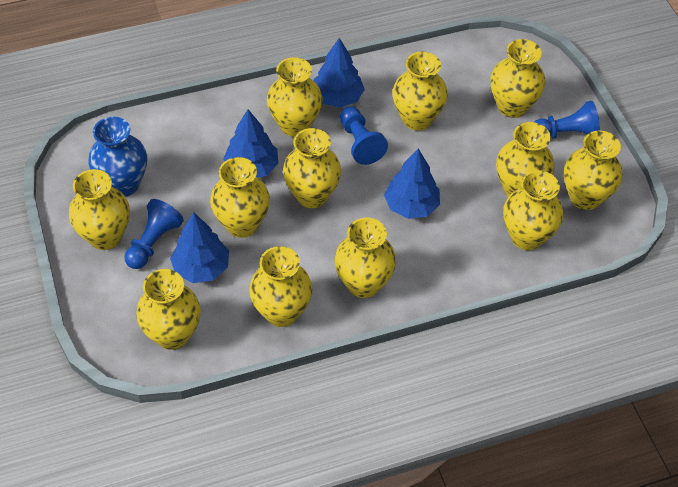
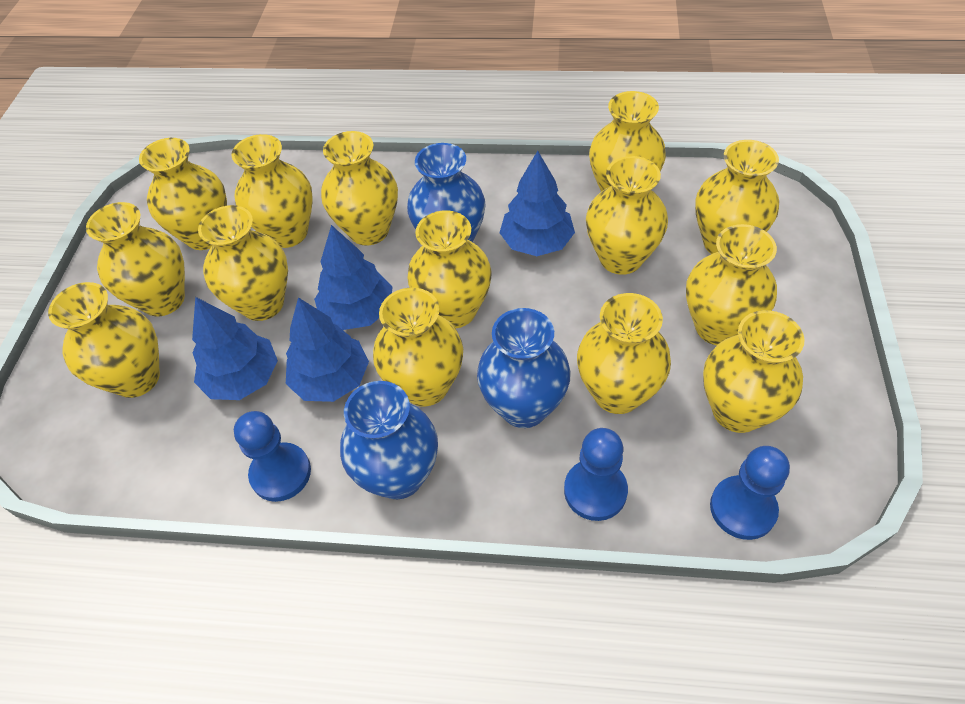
blue vase: [89,117,147,197] = 1 -> [340,381,438,499] [407,143,486,242] [477,308,570,428] = 3
yellow vase: [69,169,130,250] [136,269,201,350] [210,157,270,238] [249,246,312,327] [267,57,323,137] [283,128,341,208] [334,218,396,298] [392,52,448,131] [490,39,545,118] [496,122,554,197] [503,170,563,250] [564,130,622,210] = 12 -> [48,282,160,398] [86,202,185,317] [139,138,227,250] [198,205,288,321] [231,134,313,248] [321,131,398,246] [373,288,463,406] [407,210,492,328] [577,293,671,414] [586,156,668,275] [589,91,666,192] [686,224,777,345] [695,140,779,254] [703,310,805,433] = 14

